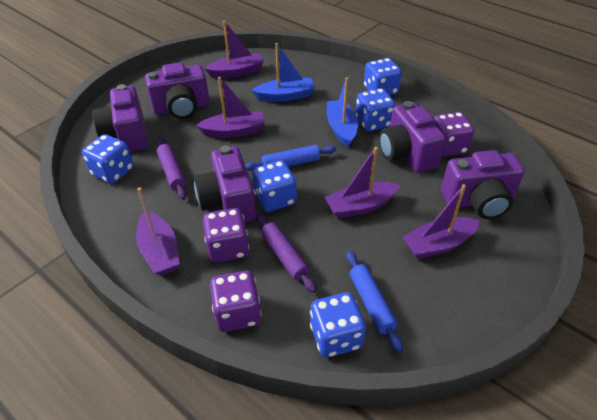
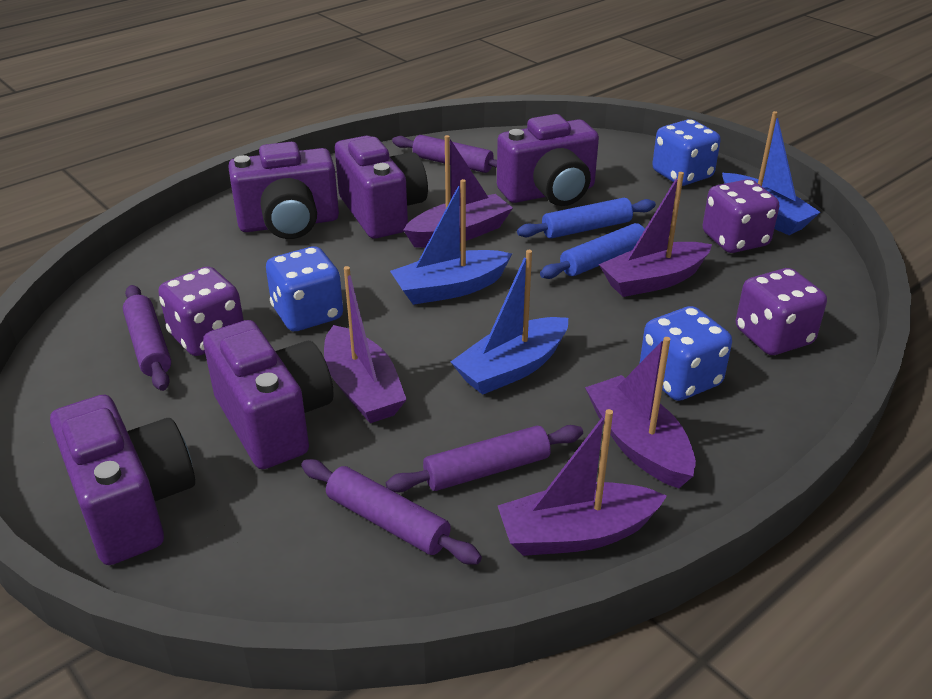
blue boat: [252,43,315,102] [327,77,358,147] = 2 -> [390,179,512,305] [451,250,568,395] [722,111,820,235] = 3
blue dice: [82,134,134,184] [252,160,297,212] [310,292,366,357] [355,88,396,132] [364,58,402,95] = 5 -> [266,246,343,331] [640,306,732,401] [652,119,721,186] = 3
purple rolling pin: [157,137,187,200] [256,213,317,293] = 2 -> [123,285,171,391] [301,459,482,565] [386,425,583,493] [392,135,497,173] = 4

